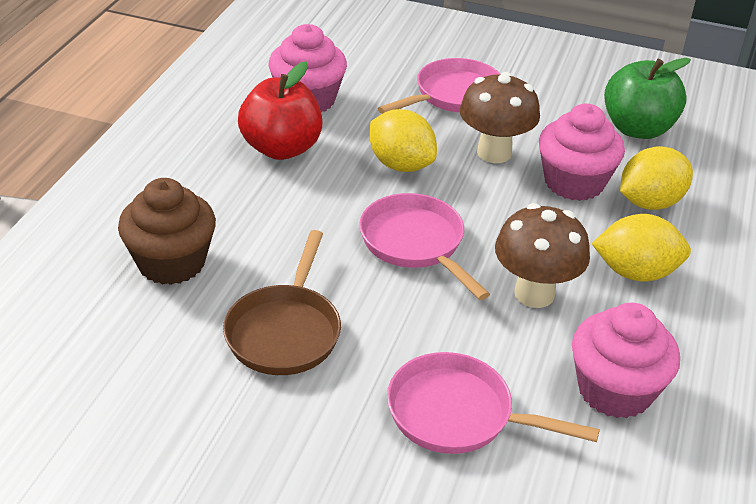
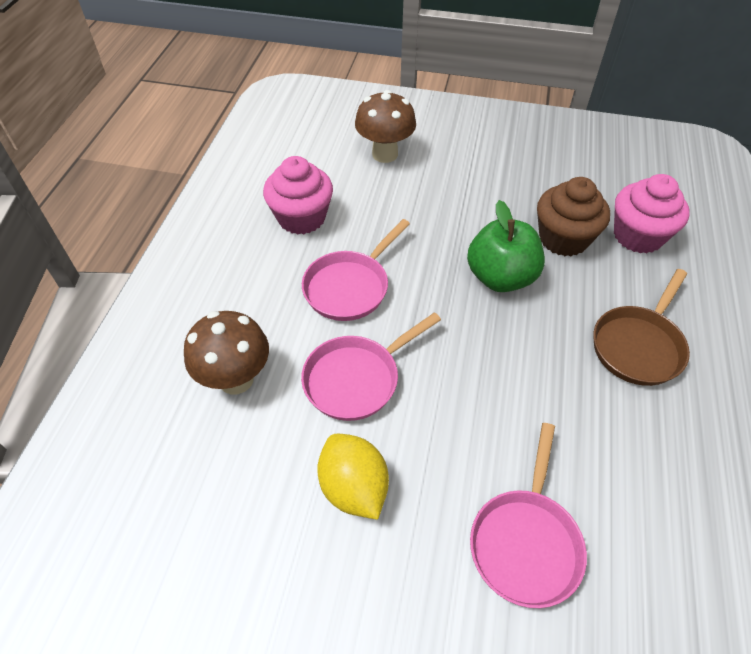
pink cupcake: [269,24,347,112] [539,104,625,201] [572,303,680,419] = 3 -> [263,156,333,235] [614,174,690,254] = 2
red apple: [238,62,323,160] = 1 -> none = 0
yellow lemon: [370,109,437,172] [592,214,691,281] [620,146,693,210] = 3 -> [317,434,389,520] = 1

